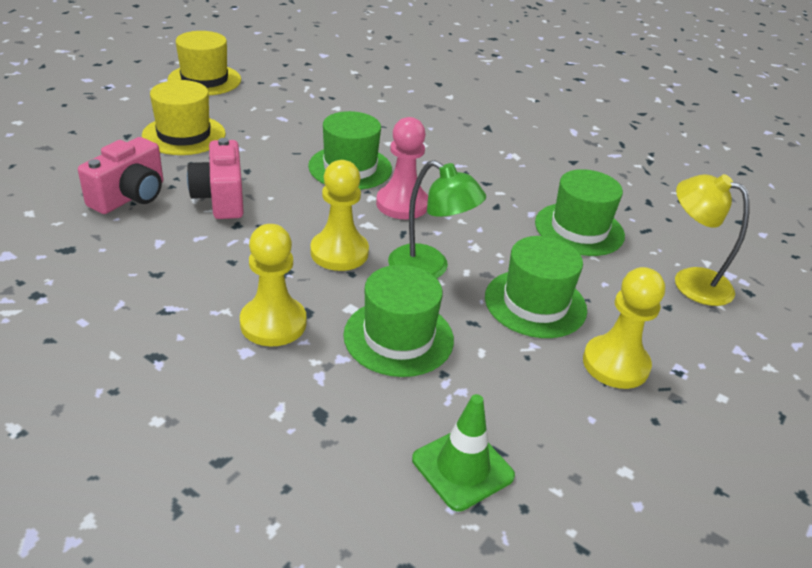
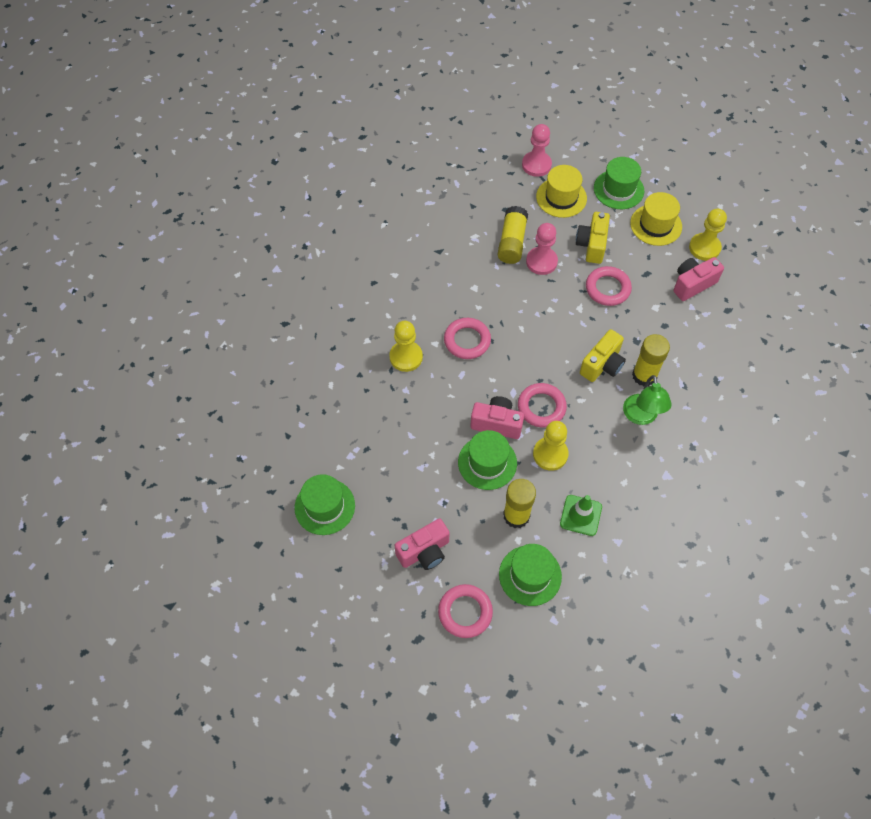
pink camera: [78,137,163,214] [187,138,244,219] = 2 -> [394,518,450,570] [470,396,524,439] [673,257,724,301] = 3
pink pawn: [376,117,428,219] = 1 -> [522,124,552,177] [526,223,558,275] = 2
pink ring: none = 0 -> [438,584,493,638] [444,318,491,359] [518,383,567,427] [586,266,632,306] = 4
yellow camera: none = 0 -> [576,212,610,264] [580,329,626,382] = 2
yellow glue stick: none = 0 -> [498,206,528,264] [503,479,536,528] [632,334,670,386] = 3
yellow lamp: [675,174,749,306] = 1 -> none = 0

